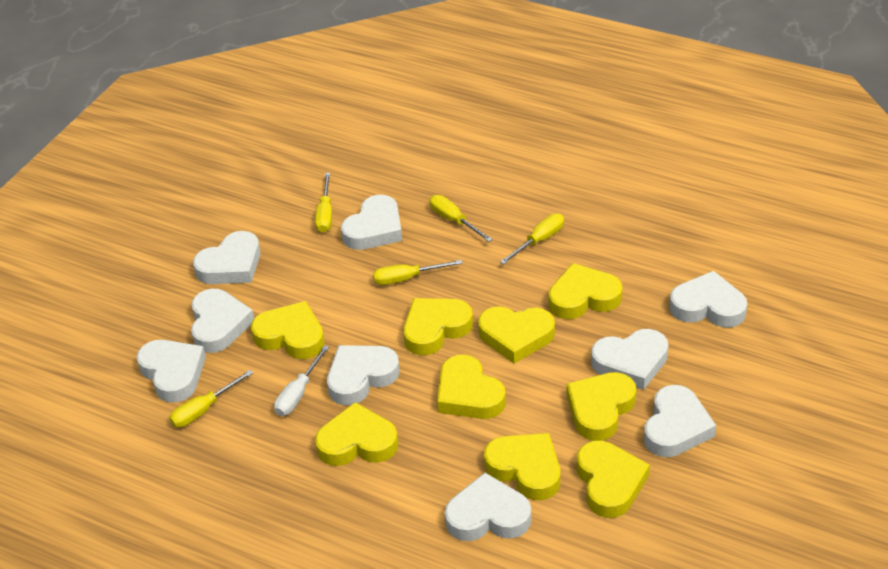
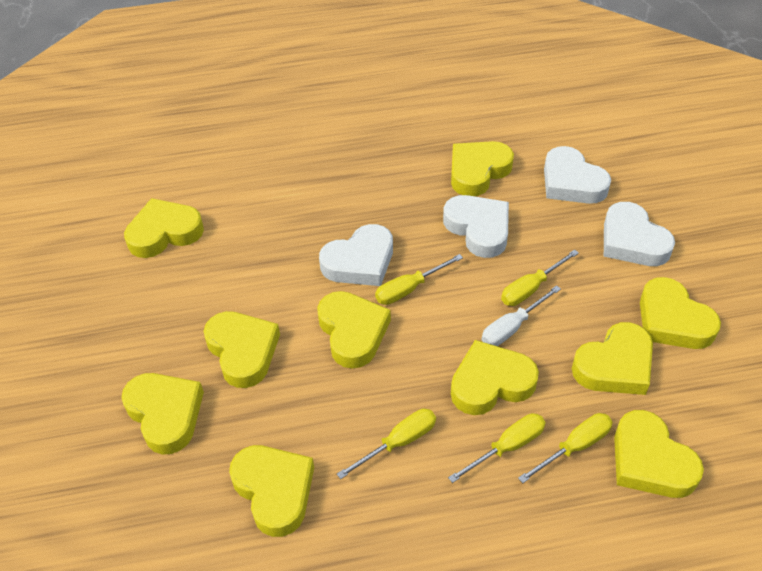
white heart: [136,340,206,403] [191,289,254,353] [193,231,261,284] [327,345,400,405] [341,195,402,250] [445,473,531,541] [591,329,669,390] [644,385,716,457] [669,271,747,328] = 9 -> [319,224,393,286] [443,195,509,258] [544,146,611,204] [604,202,675,266] = 4
yellow heart: [251,301,325,359] [315,402,398,466] [403,298,473,355] [437,354,506,419] [478,306,555,364] [484,433,560,500] [549,263,623,319] [566,372,636,441] [577,441,650,518] = 9 -> [121,373,204,455] [124,198,204,258] [204,311,280,388] [229,445,314,537] [317,291,391,369] [451,141,514,196] [451,340,539,415] [572,322,653,395] [614,410,704,498] [640,277,721,349] = 10

